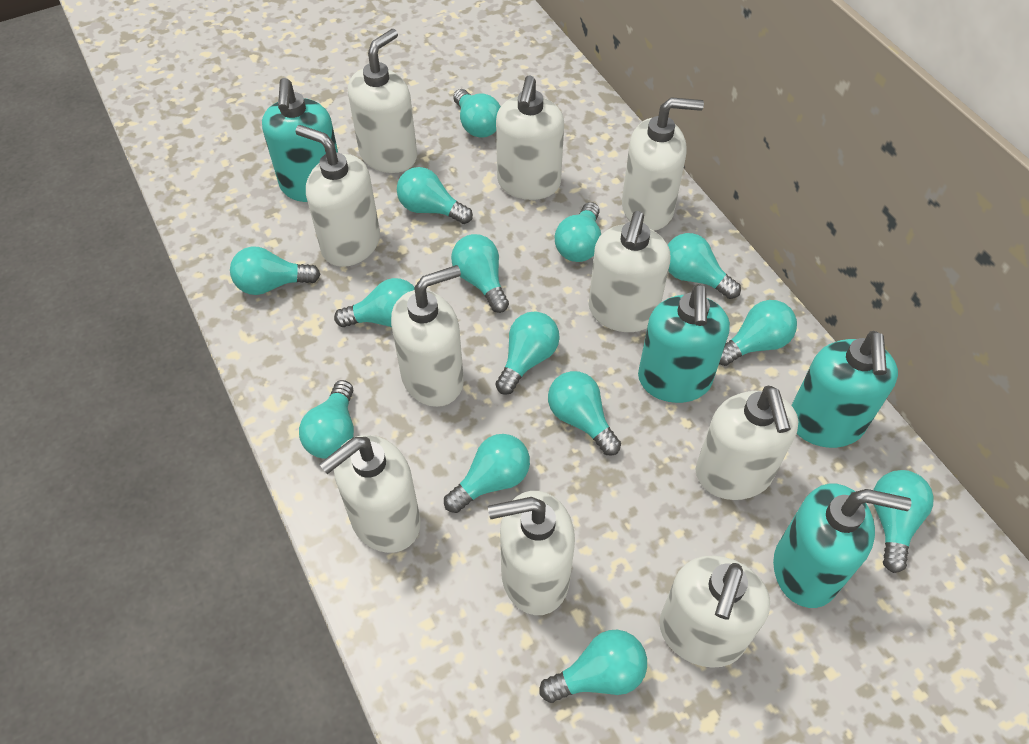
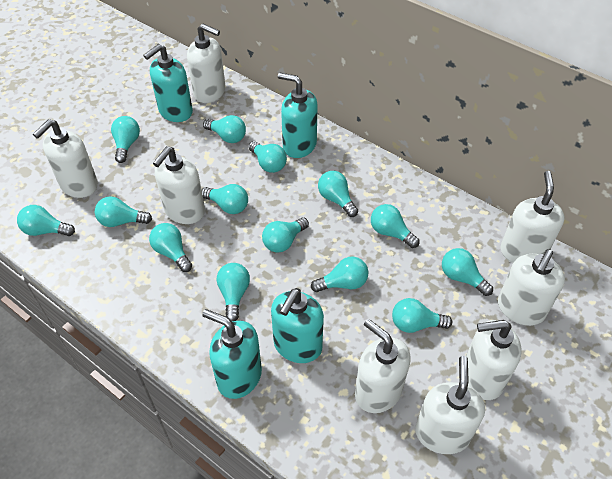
white soap dispenser: [295,125,380,267] [319,435,421,553] [348,29,417,173] [391,265,464,407] [488,491,575,615] [496,75,564,200] [589,211,671,332] [622,97,704,231] [659,556,770,668] [696,385,799,500] = 10 -> [33,119,98,198] [153,146,205,224] [187,24,225,103] [355,319,411,413] [415,356,485,454] [466,320,521,400] [498,249,565,326] [500,171,565,263] = 8

